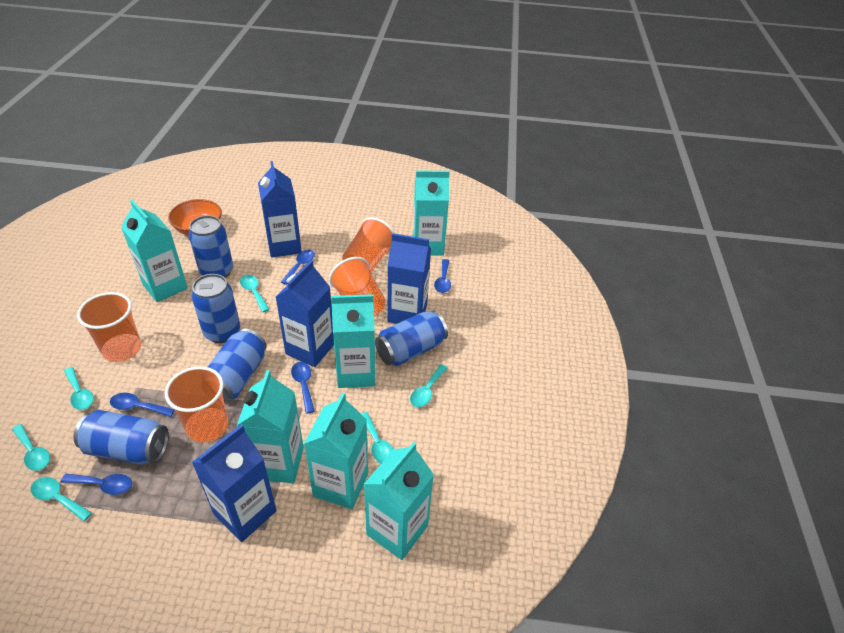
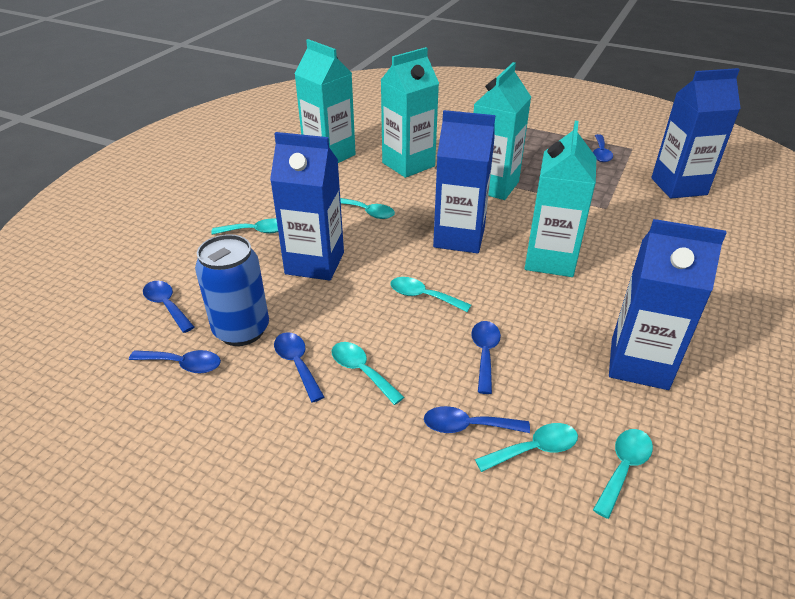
blue can: [73,410,169,465] [189,215,233,278] [191,274,240,343] [208,328,267,402] [375,311,448,366] = 5 -> [195,234,269,346] = 1
blue spoon: [61,474,132,495] [110,393,175,417] [281,250,315,285] [291,362,315,414] [434,259,451,293] = 5 -> [129,350,221,373] [143,281,194,333] [274,332,324,403] [424,406,530,433] [471,321,501,394] [593,134,613,162] = 6
orange bowl: [168,199,222,235] = 1 -> none = 0
orange cup: [77,292,141,362] [165,366,228,443] [329,257,386,317] [342,217,395,272] = 4 -> none = 0
turquoise carton: [121,200,188,302] [237,370,304,483] [304,393,368,509] [331,294,375,388] [364,442,434,560] [413,170,449,256] = 6 -> [294,39,356,163] [381,47,439,178] [474,62,531,200] [525,121,596,277] = 4

